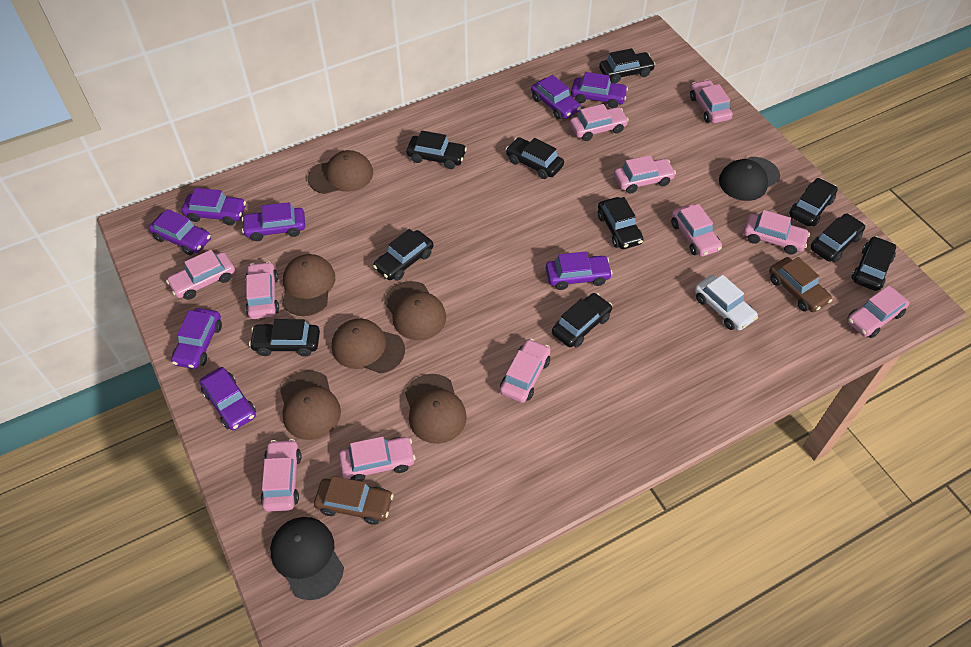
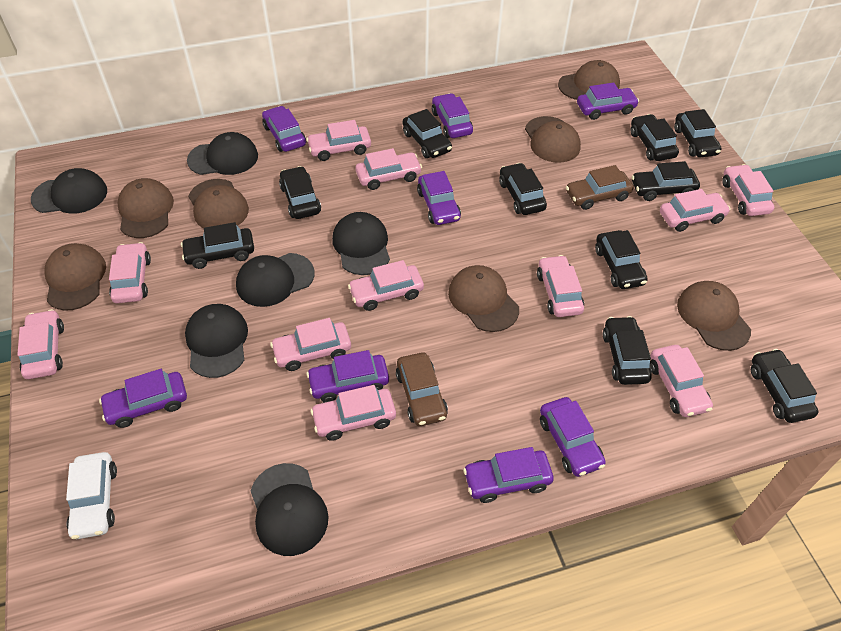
black cap: [270,517,344,600] [719,157,780,201] = 2 -> [31,168,107,214] [185,304,248,378] [187,132,258,175] [236,253,314,307] [250,463,329,556] [332,212,390,275] = 6
brown cap: [280,371,341,440] [282,254,335,316] [308,150,373,194] [332,319,405,374] [384,281,446,340] [405,374,467,444] = 6 -> [44,243,106,311] [118,178,174,238] [188,179,249,229] [448,265,519,332] [525,116,581,163] [558,60,620,100] [677,281,751,351] = 7

